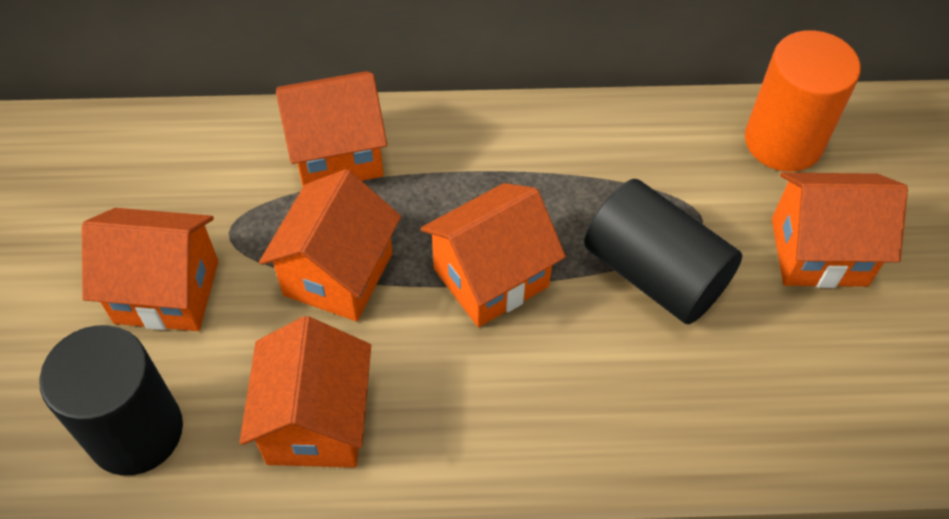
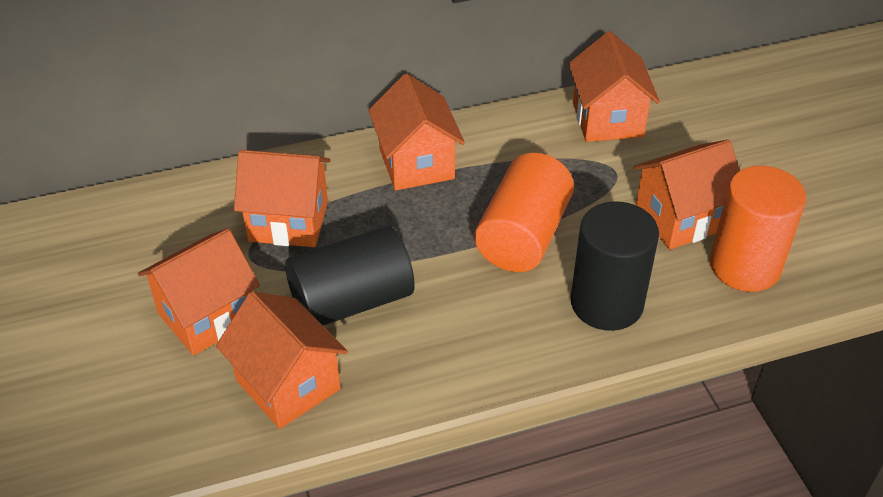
orange cylinder: [745,30,861,172] = 1 -> [475,152,574,272] [710,166,806,292] = 2

